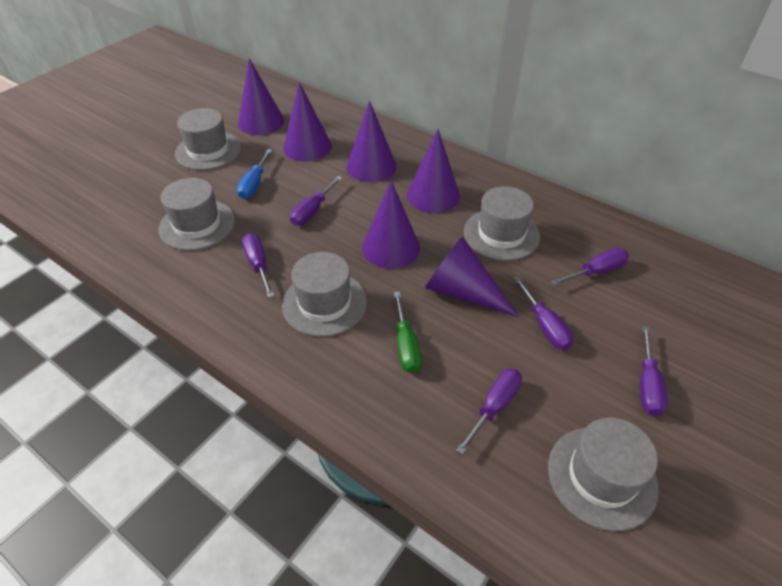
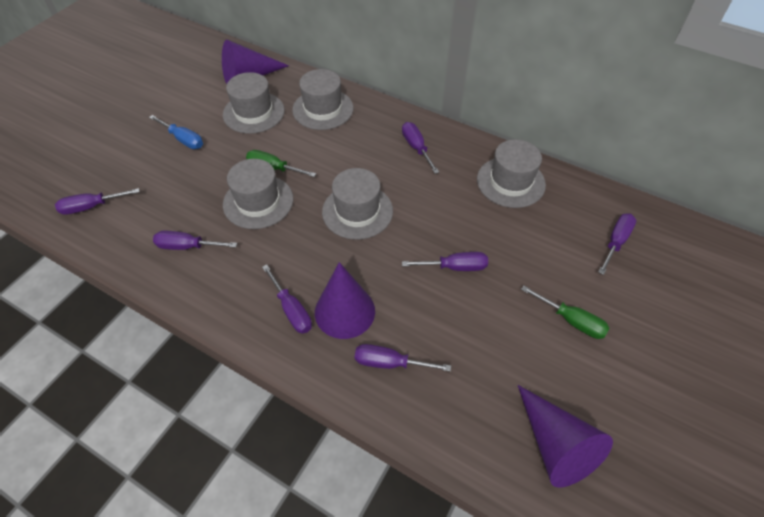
green screwdriver: [393,291,422,373] = 1 -> [246,150,316,177] [521,286,610,339] = 2
purple cone: [238,58,284,135] [283,82,332,162] [346,101,397,182] [362,180,420,269] [407,129,460,213] [425,236,519,317] = 6 -> [222,40,289,84] [315,262,375,339] [518,385,613,488] = 3
purple screwdriver: [242,233,274,298] [290,176,342,225] [456,369,522,455] [513,276,573,350] [551,248,629,285] [640,326,668,416] = 6 -> [55,188,140,215] [153,231,237,250] [262,264,312,334] [355,344,451,372] [402,122,439,174] [402,252,488,271] [598,213,636,275] = 7

